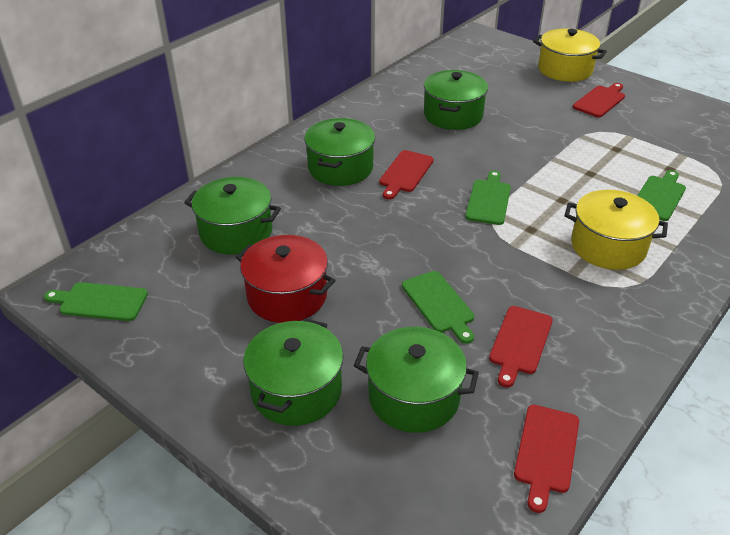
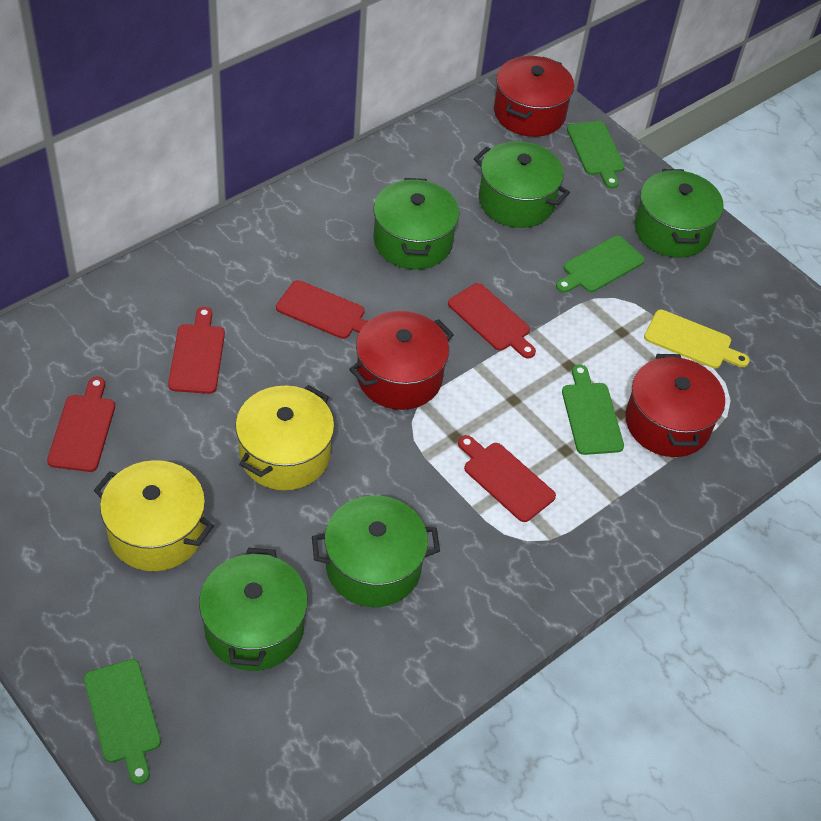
red cutting board: [379,150,434,200] [489,306,553,388] [514,405,579,513] [573,83,625,117] = 4 -> [47,377,115,472] [168,307,225,394] [276,280,368,339] [448,283,536,358] [458,435,556,522] = 5
red pot: [236,235,336,323] = 1 -> [349,311,454,410] [494,56,574,137] [625,354,725,457] = 3
yellow cutting board: none = 0 -> [644,309,750,368] = 1

